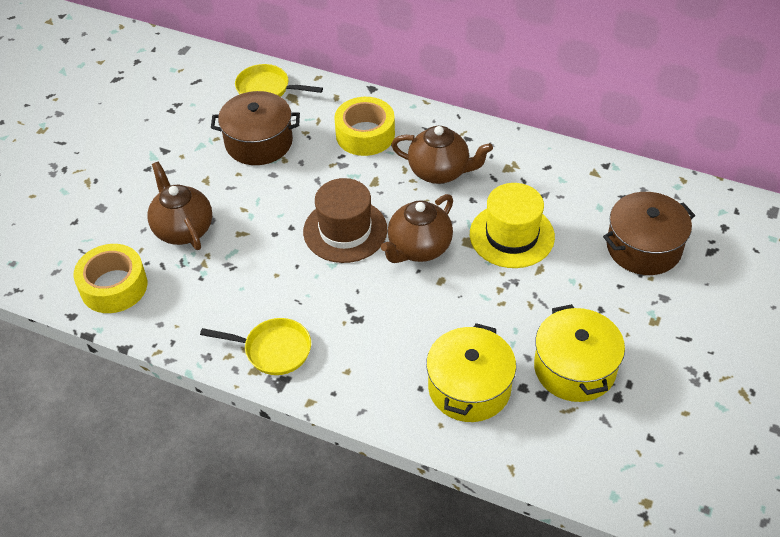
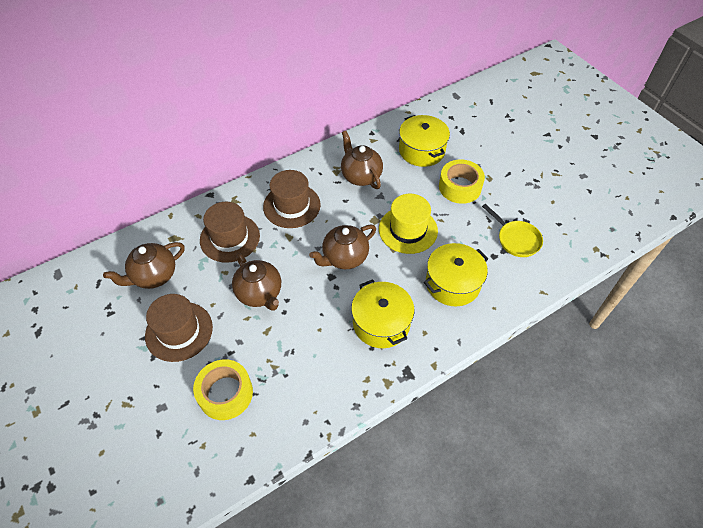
brown hat: [303,178,387,263] = 1 -> [145,294,213,362] [200,202,260,263] [263,170,321,228] = 3
brown pot: [211,91,300,165] [603,192,695,275] = 2 -> none = 0
brown teapot: [147,162,212,250] [381,194,453,263] [391,126,493,184] = 3 -> [103,242,185,289] [232,253,281,311] [309,224,376,269] [341,131,383,189] = 4
yellow pan: [200,318,311,375] [235,64,323,97] = 2 -> [482,204,543,257] = 1
yellow pot: [426,323,516,422] [534,304,625,402] = 2 -> [351,279,414,348] [399,115,450,167] [424,243,489,306] = 3

